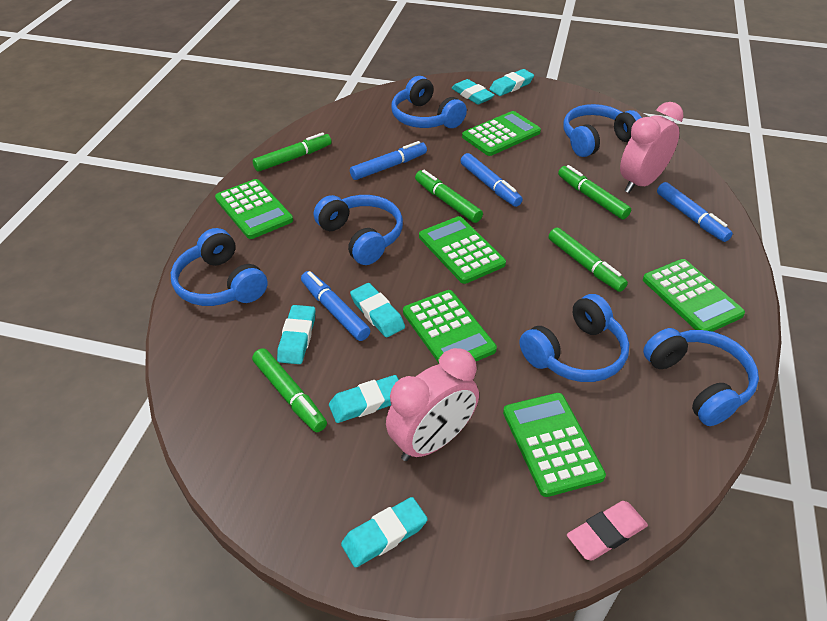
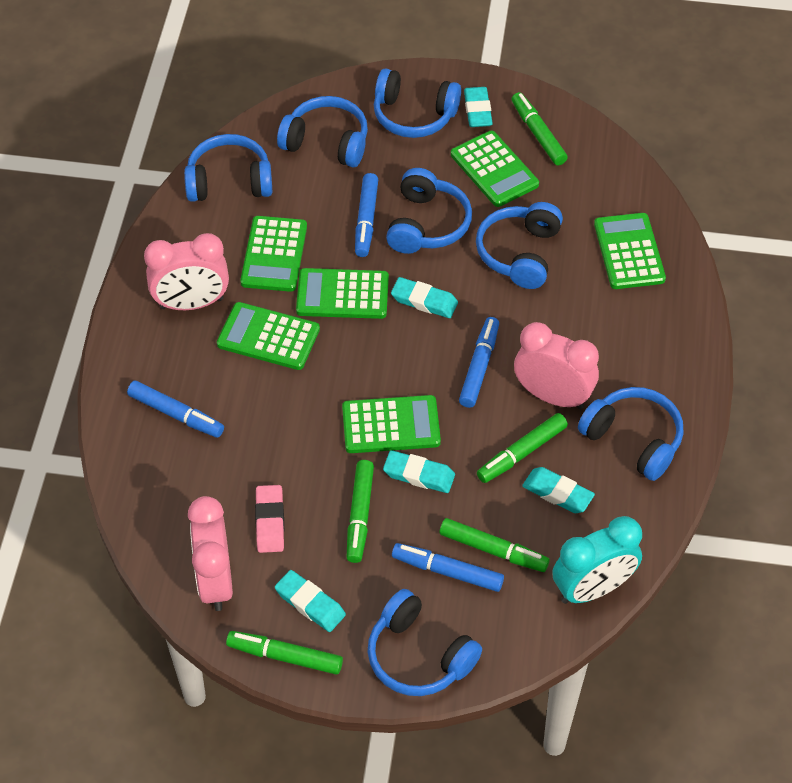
blue headphones: [171,228,268,306] [314,195,403,265] [391,76,467,128] [520,294,629,382] [563,104,642,157] [643,328,759,426] = 6 -> [184,134,272,202] [277,96,368,167] [368,589,482,696] [374,68,461,138] [386,168,472,254] [476,202,563,289] [578,387,684,481] = 7
pink clock: [386,348,479,461] [620,102,684,193] = 2 -> [144,233,229,310] [188,496,233,611] [514,322,599,409] = 3
turquoise clock: none = 0 -> [552,516,642,604] = 1
turquoise eraser: [277,305,315,364] [329,375,399,423] [341,497,428,568] [350,283,405,338] [451,79,495,105] [489,69,534,96] = 6 -> [275,570,346,632] [383,450,455,493] [391,277,458,318] [464,87,493,127] [522,467,595,513] = 5

